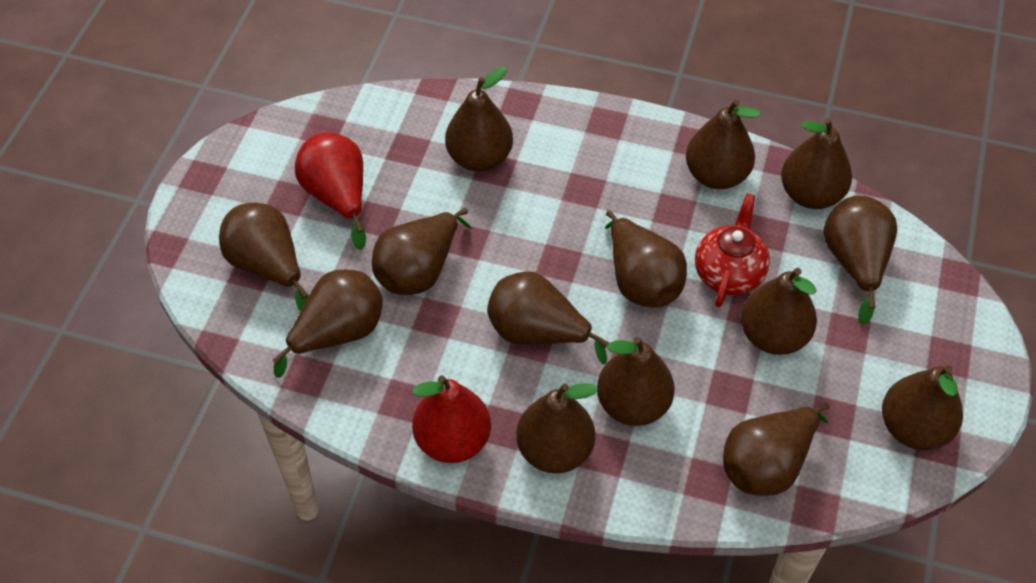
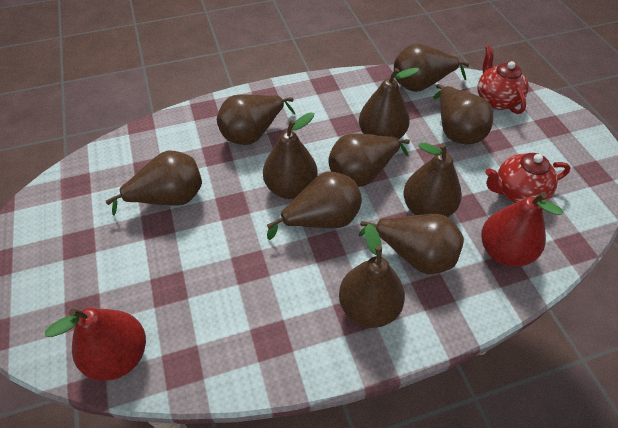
brown pear: [219,203,309,311] [272,269,383,378] [372,208,472,295] [445,67,513,172] [487,271,609,364] [516,383,598,473] [597,337,675,426] [605,210,687,308] [686,99,761,189] [723,402,830,496] [741,268,817,355] [781,118,852,209] [823,195,897,325] [882,365,963,450] = 14 -> [106,151,202,216] [217,95,295,145] [263,112,318,199] [267,172,362,240] [328,133,410,187] [339,224,405,328] [359,68,419,140] [359,214,464,274] [394,44,469,92] [403,143,462,217] [433,84,493,144] = 11
red teapot: [695,193,770,307] = 1 -> [477,46,529,114] [485,153,571,203] = 2

